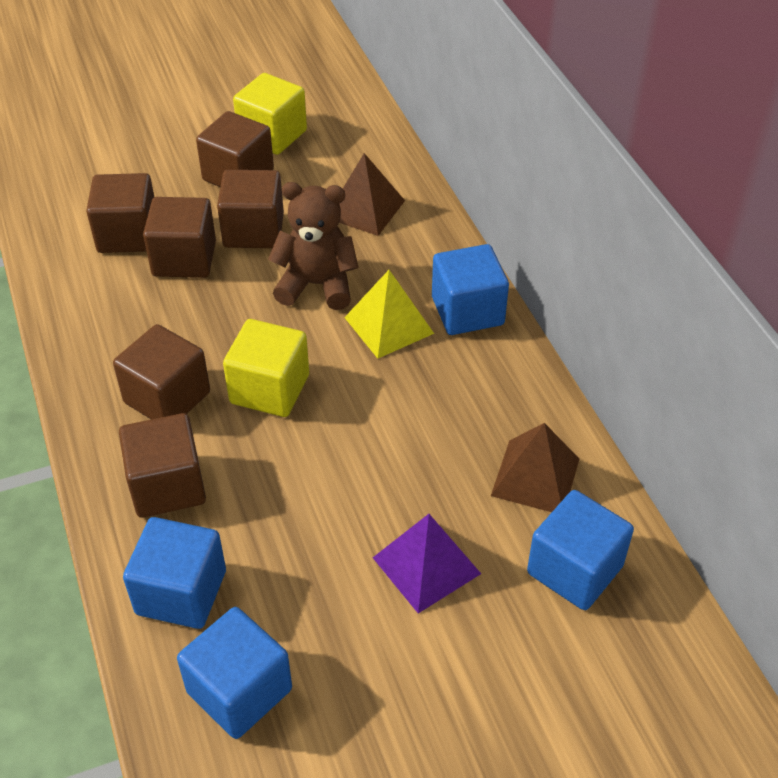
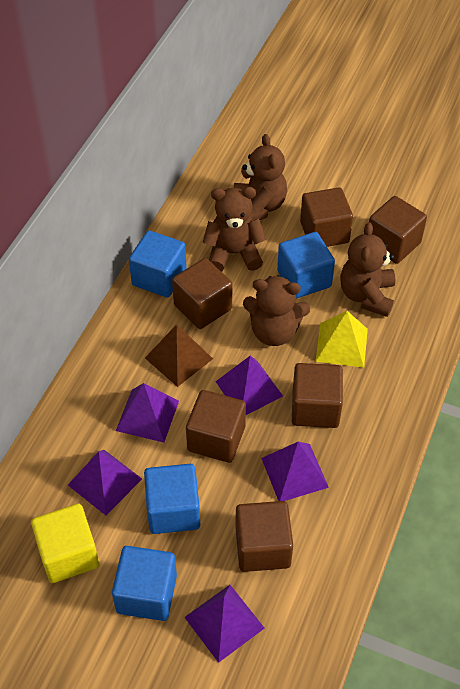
brown pyramid: [339,153,405,236] [491,423,579,512] = 2 -> [145,324,213,387] = 1
brown teddy bear: [268,182,359,310] = 1 -> [203,187,267,272] [234,134,287,221] [243,275,310,346] [340,223,395,317] = 4
purple pyramid: [373,514,481,613] = 1 -> [68,450,142,515] [116,383,179,442] [184,585,265,663] [215,356,283,415] [261,442,329,501] = 5
yellow cube: [223,319,309,417] [233,73,307,155] = 2 -> [31,504,99,583] = 1

